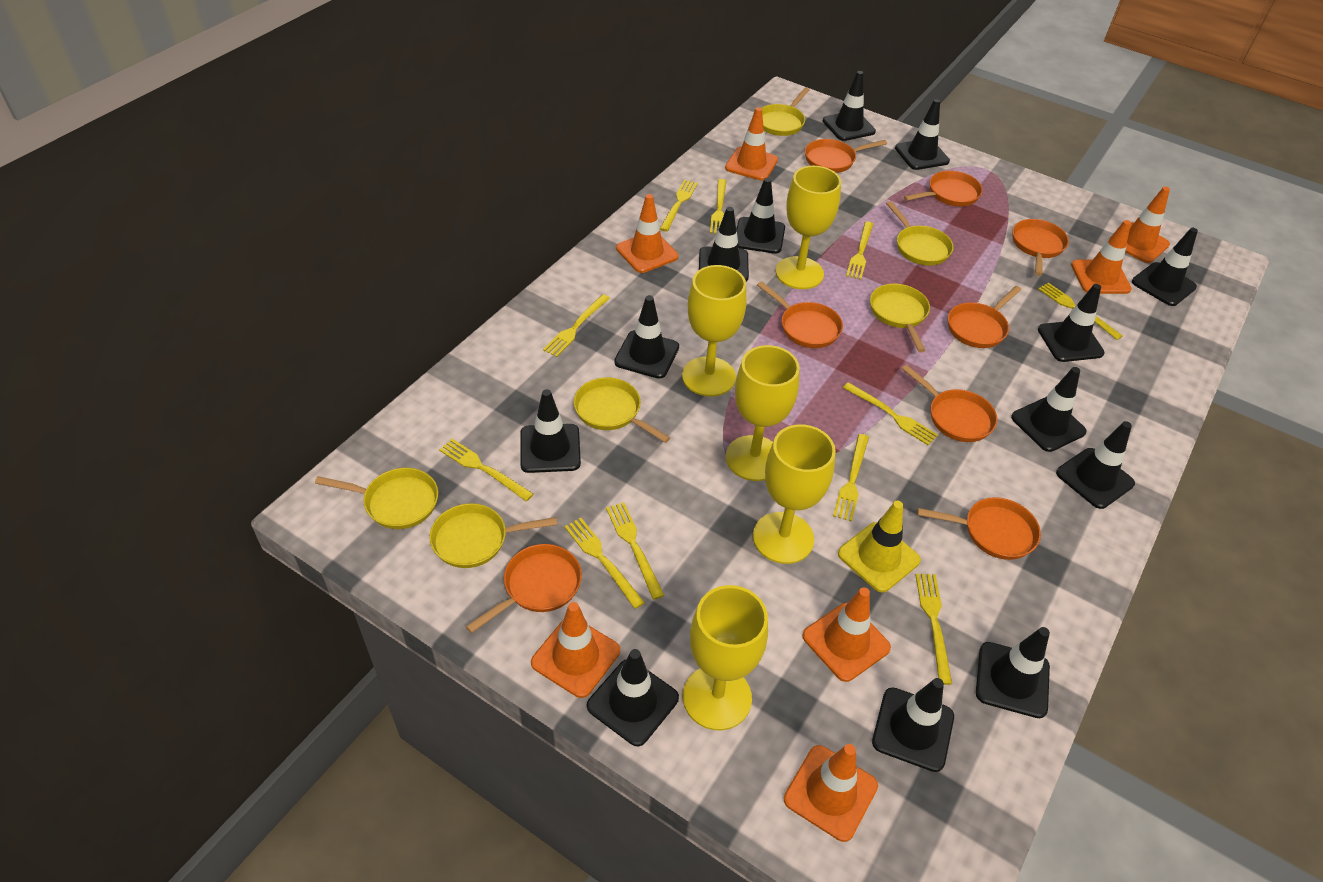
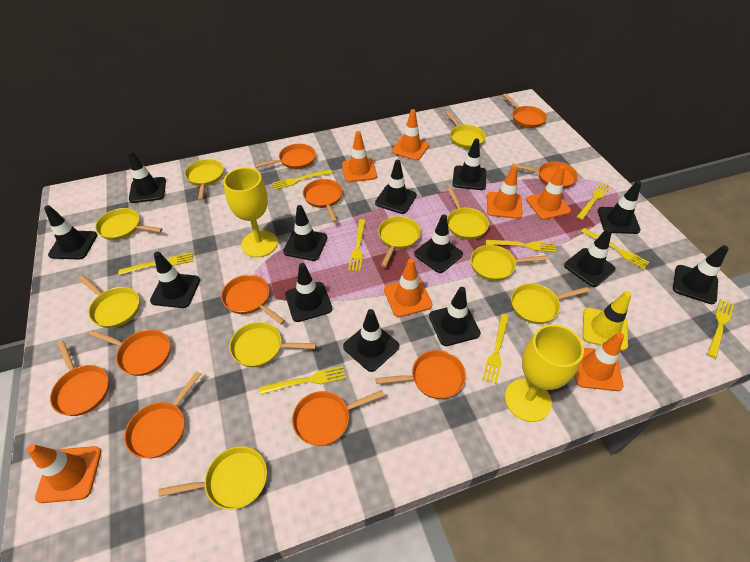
orange pan: [466,544,582,633] [757,281,843,348] [805,139,887,173] [902,365,997,442] [904,171,983,207] [917,497,1041,560] [948,286,1021,348] [1012,219,1069,276] = 8 -> [50,341,109,416] [89,329,170,376] [124,371,201,458] [221,275,285,324] [255,144,316,169] [292,390,385,446] [303,179,342,223] [376,350,466,399] [503,94,547,128] [512,161,578,189] = 10
yellow fork: [439,439,533,501] [543,294,610,357] [565,518,645,609] [606,502,664,600] [660,180,698,231] [710,179,726,234] [833,434,869,522] [843,382,938,445] [846,221,874,280] [915,574,952,685] [1038,283,1123,340] = 11 -> [118,252,194,275] [259,366,346,395] [272,170,333,190] [348,219,366,271] [483,314,509,384] [486,240,556,252] [577,183,610,220] [581,228,649,269] [707,299,734,358] = 9
yellow goblet: [682,265,747,396] [683,585,768,730] [726,345,800,481] [753,424,836,564] [775,166,841,289] = 5 -> [223,167,278,257] [505,324,584,422] = 2
yellow pan: [315,468,438,529] [429,503,558,568] [574,377,670,443] [762,88,809,136] [870,284,930,352] [886,201,954,266] = 6 -> [78,275,140,328] [95,208,163,240] [158,446,267,510] [185,159,224,200] [230,322,316,367] [378,216,421,267] [445,111,486,149] [447,187,489,240] [471,245,548,281] [511,283,590,324] = 10

